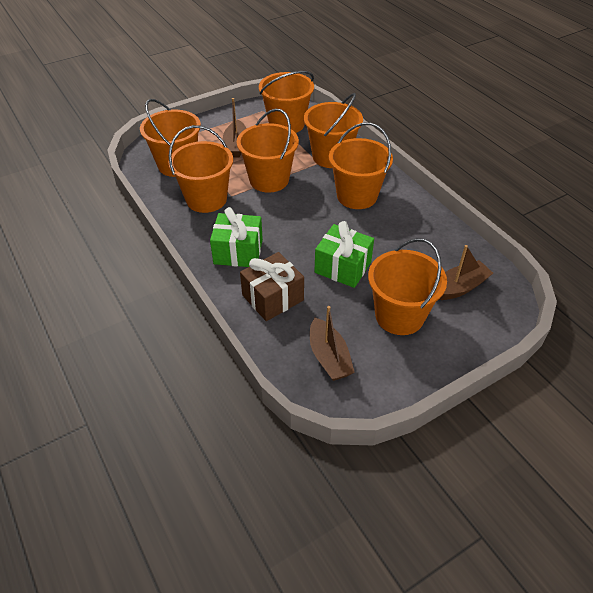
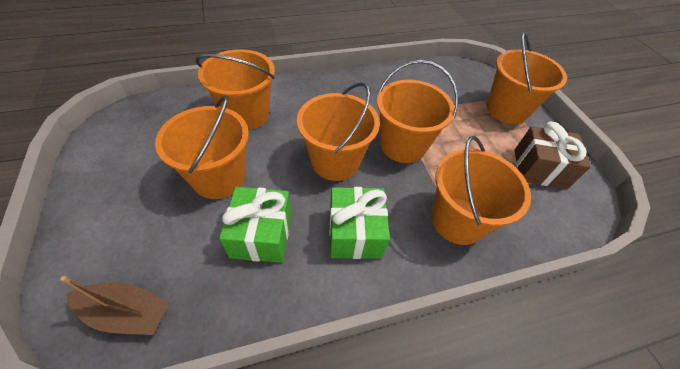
brown boat: [223,98,247,158] [310,306,355,381] [439,245,493,300] = 3 -> [60,276,169,335] = 1
orange bucket: [140,99,201,177] [168,125,233,213] [237,109,299,192] [259,71,314,133] [304,93,363,168] [329,123,393,209] [368,238,447,335] = 7 -> [155,95,249,199] [195,49,275,130] [297,82,380,181] [377,60,458,163] [432,136,531,245] [487,32,567,124] = 6

